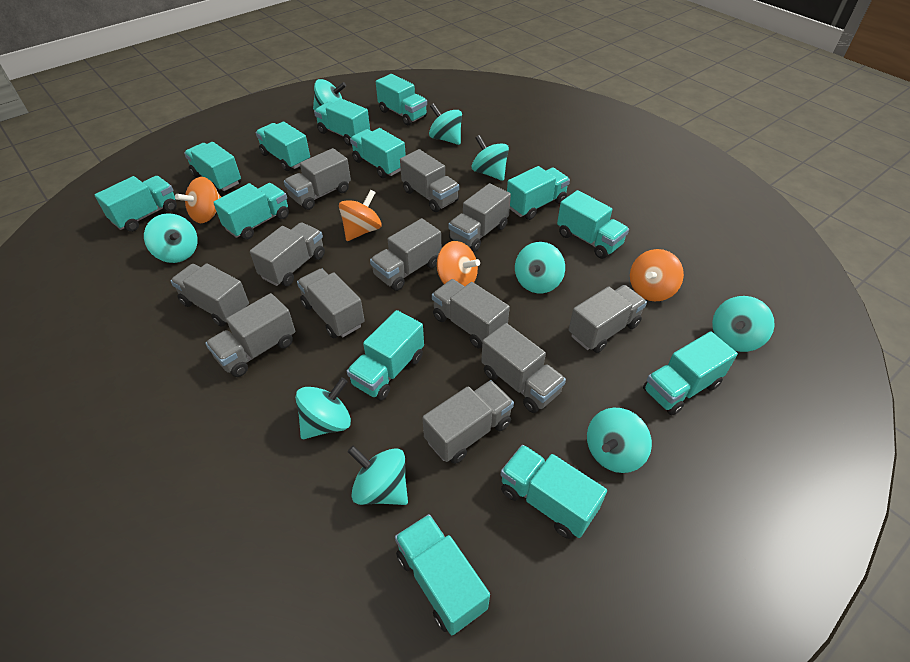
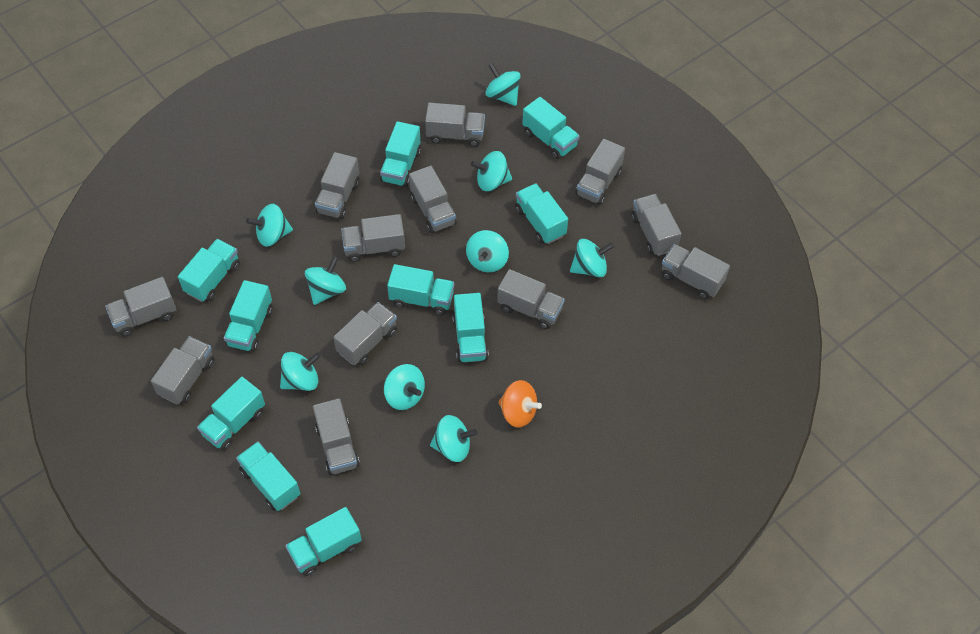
orange spinning top: [175,177,221,223] [339,189,382,241] [437,241,480,286] [630,249,684,301] = 4 -> [498,380,542,428] = 1
turquoise truck: [95,176,177,232] [184,142,241,193] [213,183,289,240] [255,121,310,171] [314,99,370,146] [347,310,424,401] [350,128,406,178] [376,74,427,125] [395,514,490,635] [500,445,607,539] [507,166,570,220] [557,190,629,259] [643,331,738,415] = 13 -> [178,239,240,302] [197,377,265,450] [224,280,273,352] [236,442,300,511] [285,507,362,576] [380,121,421,187] [387,264,454,315] [452,293,489,362] [515,183,568,244] [522,97,579,159] = 10

